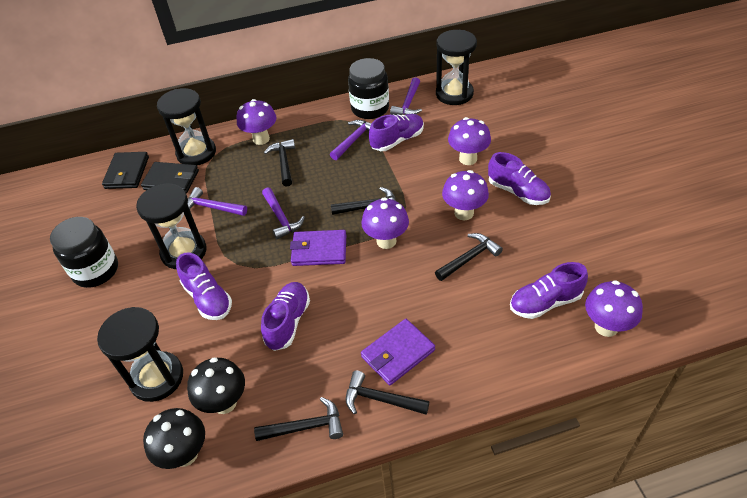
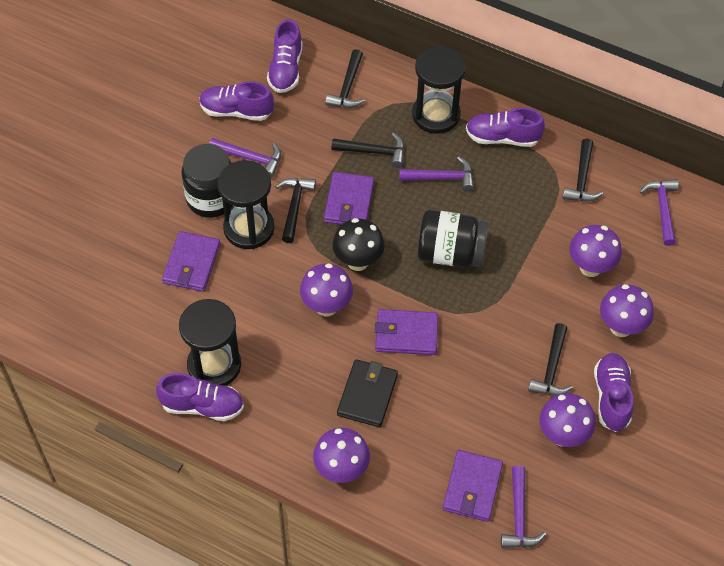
black hourglass: [97,307,183,402] [136,183,207,269] [157,88,216,166] [436,30,477,105] = 4 -> [179,299,241,386] [218,160,275,249] [412,46,466,134] = 3
black mushroom: [143,408,205,469] [187,357,245,414] = 2 -> [333,218,384,271] = 1
black wallet: [102,152,149,189] [141,162,199,194] = 2 -> [337,359,398,427] = 1
purple wallet: [290,230,346,266] [361,319,435,385] = 2 -> [162,231,220,292] [324,172,374,225] [375,309,438,355] [443,450,503,522] = 4

